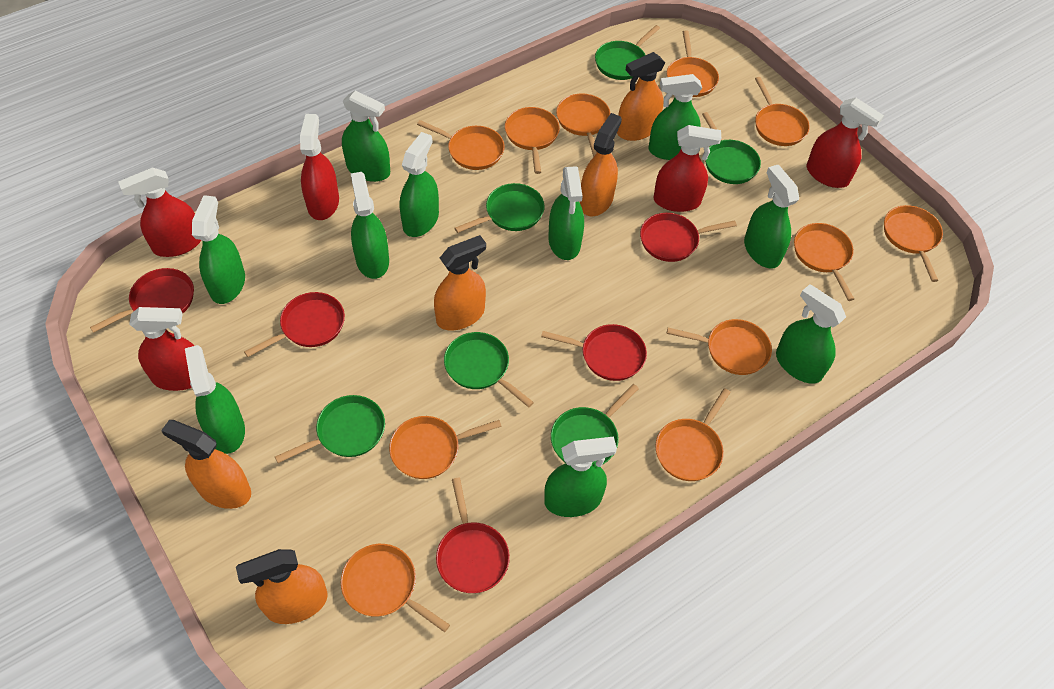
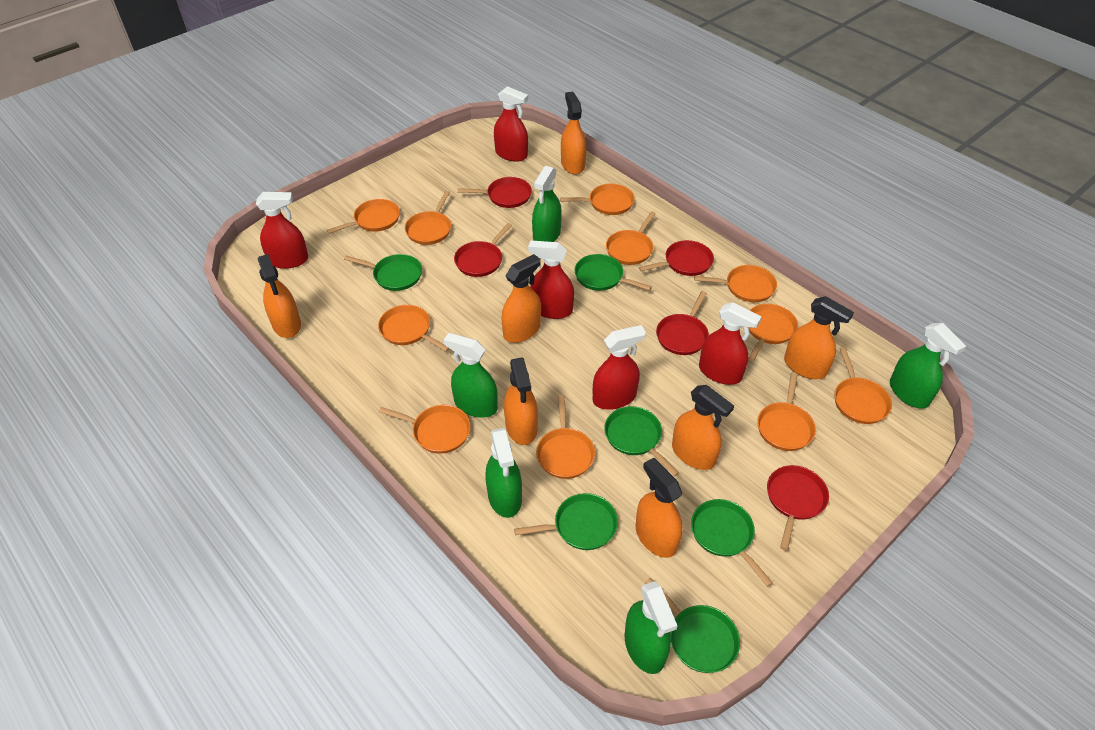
green spray bottle: [185,345,245,454] [192,195,245,304] [342,91,390,182] [350,172,389,279] [400,132,439,237] [544,437,617,517] [548,166,584,260] [649,74,702,160] [744,165,799,269] [776,284,846,384] = 10 -> [444,333,498,418] [485,428,522,518] [532,166,562,242] [625,581,677,674] [890,323,966,409] = 5
orange spray bottle: [161,420,251,509] [236,549,328,624] [434,235,486,331] [579,113,622,216] [617,52,665,141] = 5 -> [258,254,301,338] [501,254,541,343] [504,358,538,445] [561,92,586,174] [636,458,683,558] [672,385,734,470] [784,296,854,379] = 7

